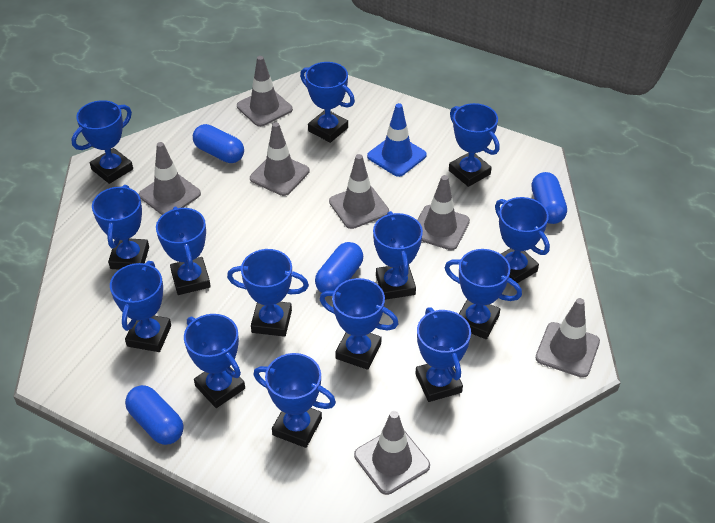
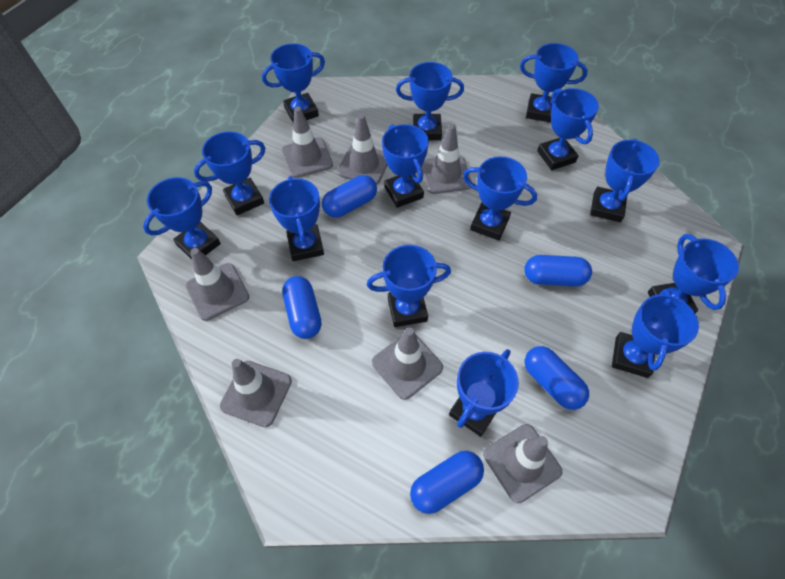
blue capsule: [125,385,184,445] [193,124,244,163] [315,242,363,293] [531,172,567,224] = 4 -> [282,276,322,339] [322,175,377,218] [410,451,484,514] [524,255,592,286] [525,346,589,410] = 5
blue traffic cone: [367,103,427,177] = 1 -> none = 0

